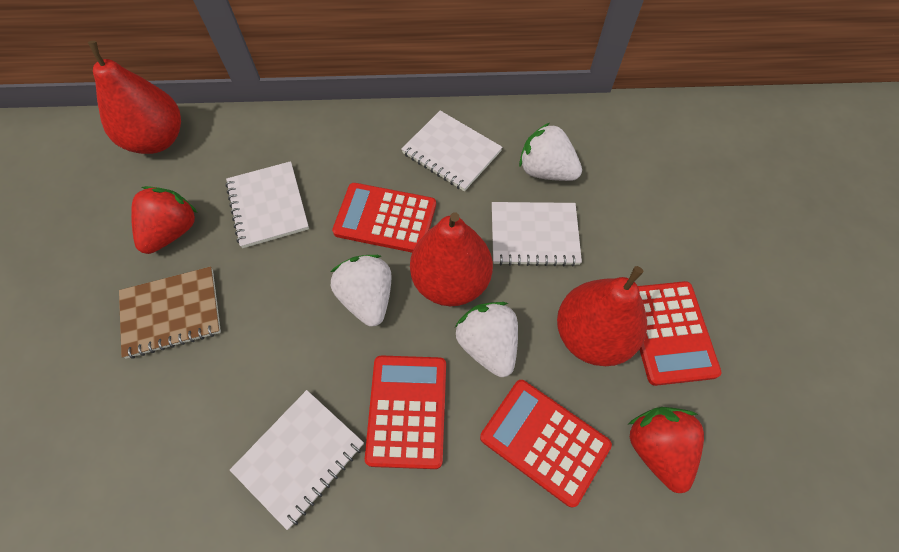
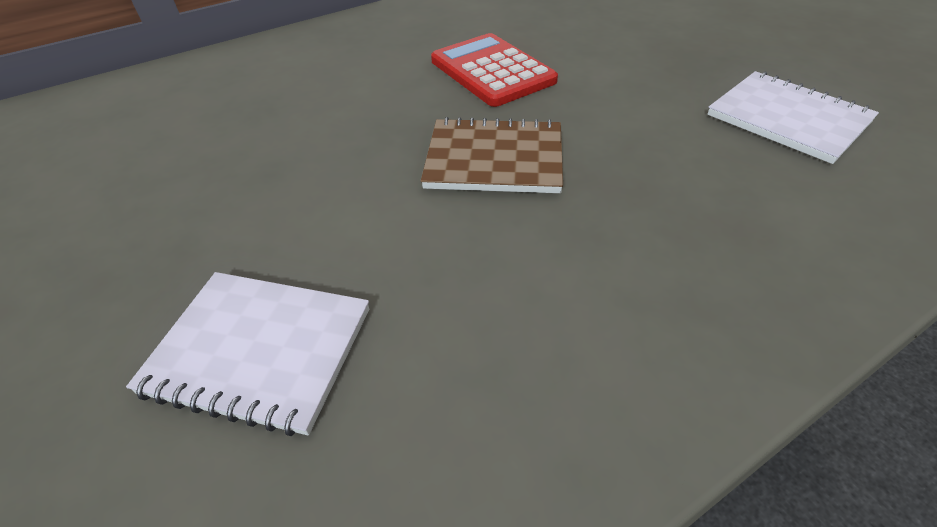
red calculator: [332,183,436,253] [365,355,446,469] [480,380,612,507] [638,281,721,386] = 4 -> [431,33,558,107] = 1
red pear: [88,41,181,154] [410,212,493,306] [557,266,647,366] = 3 -> none = 0
red strawberry: [131,186,198,254] [628,407,704,493] = 2 -> none = 0
white notebook: [225,161,309,248] [230,390,364,530] [401,111,503,191] [492,202,582,266] = 4 -> [126,272,369,436] [707,71,879,164] = 2
white strawberry: [331,255,392,327] [455,302,518,377] [519,123,582,181] = 3 -> none = 0

